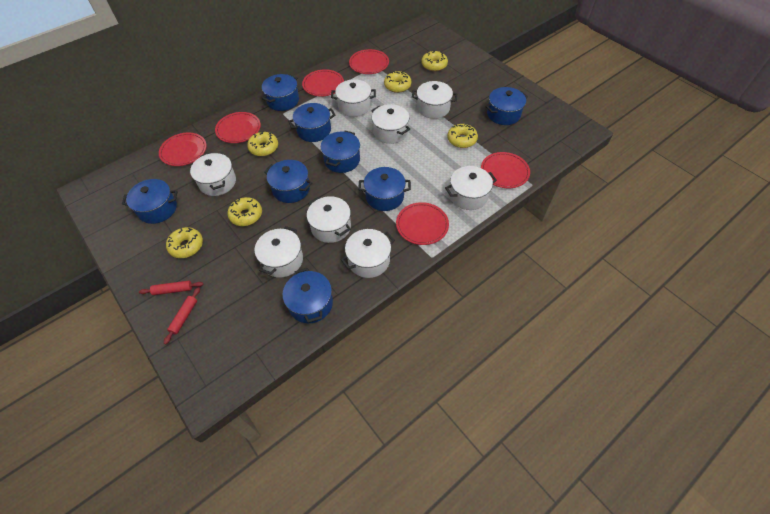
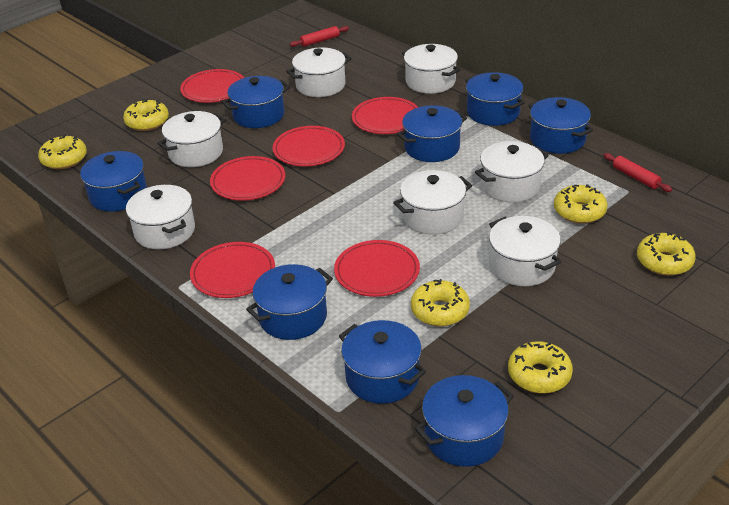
white pot: [190,152,236,196] [255,226,303,278] [307,196,351,243] [331,79,376,117] [341,229,395,278] [371,104,410,144] [412,81,457,119] [445,166,497,210] = 8 -> [126,185,195,249] [157,111,226,167] [286,48,352,97] [393,170,472,235] [402,44,461,94] [475,141,549,203] [489,216,561,286] = 7

